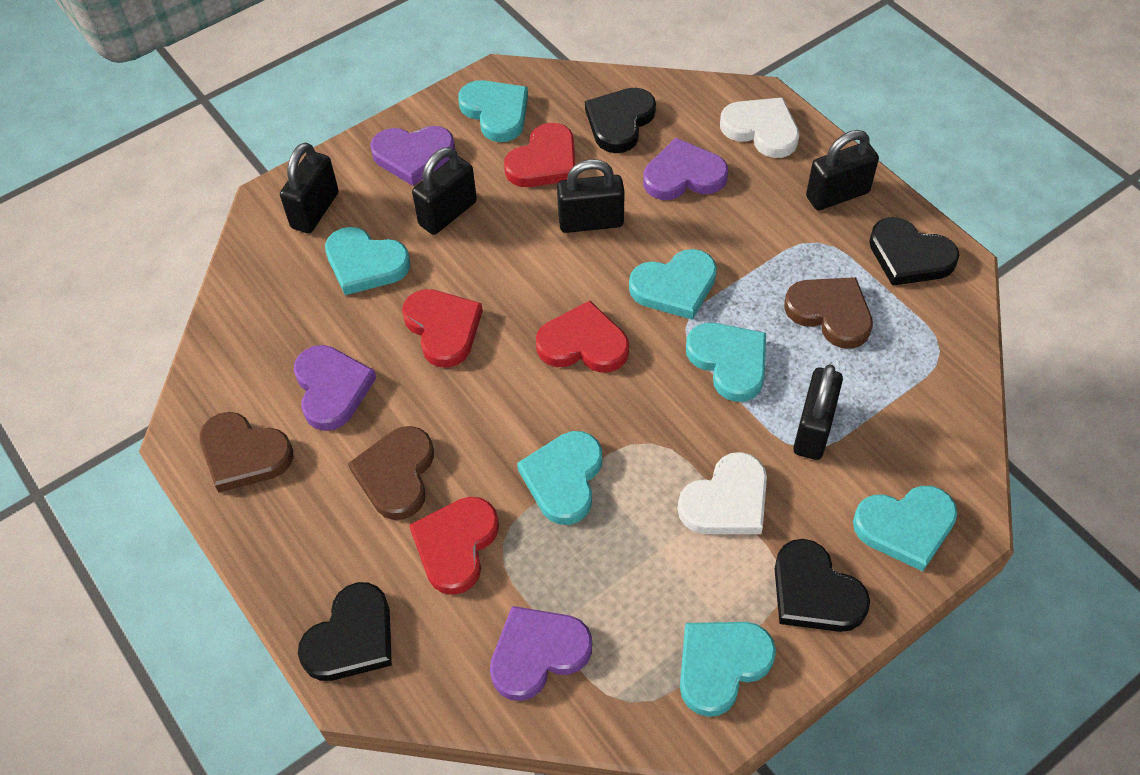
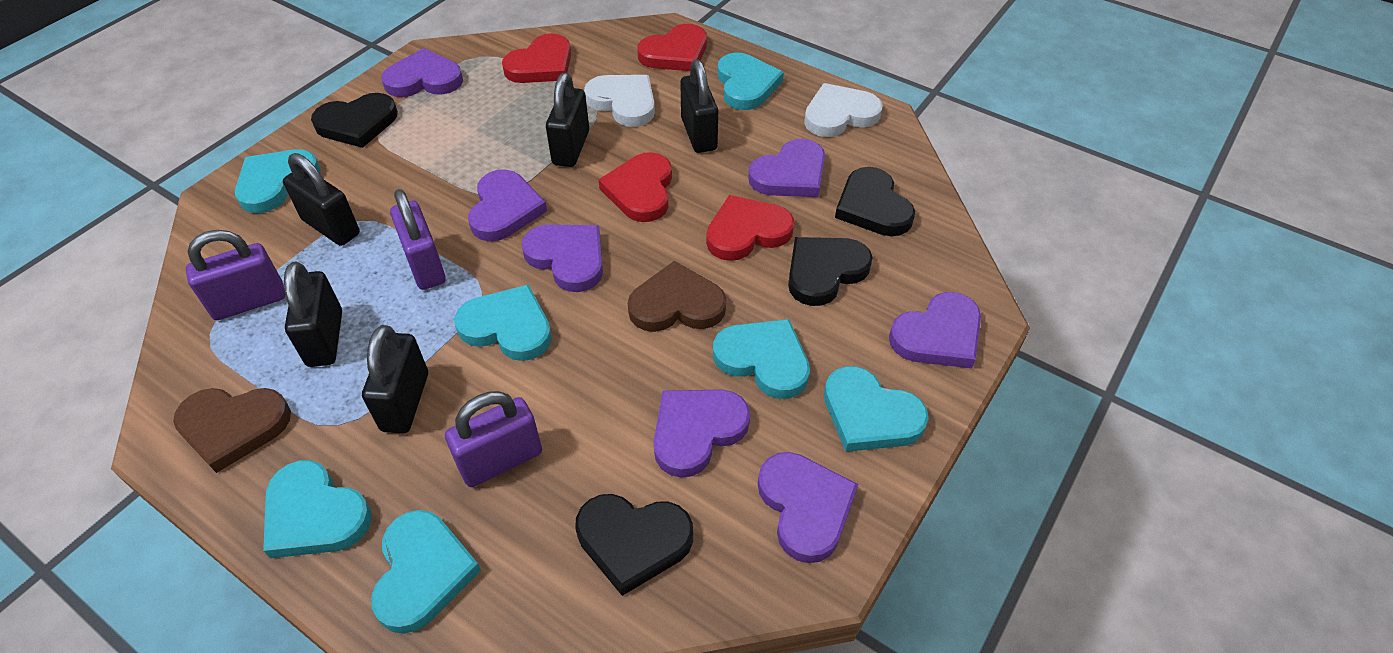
brown heart: [200,412,293,492] [348,426,434,520] [784,277,873,349] = 3 -> [173,388,291,473] [628,261,726,332] = 2
purple heart: [294,345,376,431] [370,126,455,186] [490,606,592,701] [643,138,728,200] = 4 -> [381,48,463,97] [468,169,547,241] [521,225,603,292] [654,390,750,478] [748,139,825,197] [758,452,858,563] [889,292,981,368] = 7
purple padlock: none = 0 -> [186,230,285,320] [390,189,446,290] [445,391,542,487] = 3

